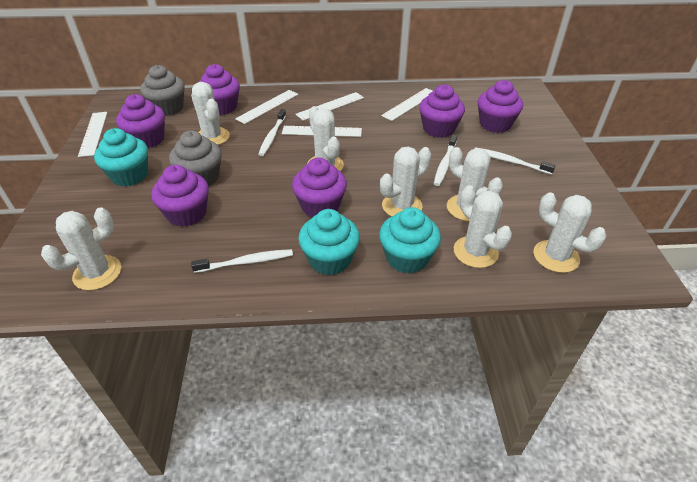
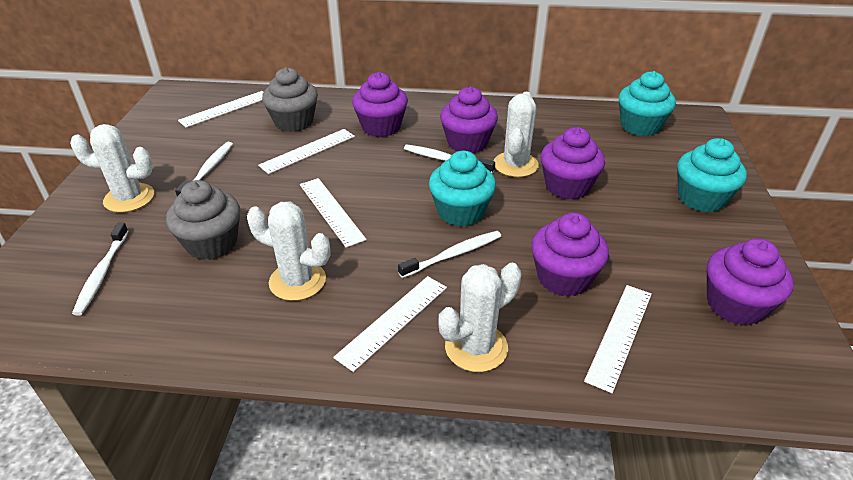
purple cupcake: [116,94,165,148] [151,165,209,227] [199,64,240,115] [292,158,347,217] [419,84,465,138] [478,80,523,133] = 6 -> [352,72,408,137] [440,87,498,153] [531,213,609,297] [541,127,605,200] [707,238,794,326] = 5
white cactus: [41,207,121,290] [191,82,230,145] [307,106,344,171] [380,147,431,217] [447,147,503,221] [454,185,512,268] [533,192,607,273] = 7 -> [70,124,154,213] [247,202,330,301] [439,263,522,372] [494,92,539,177] = 4

